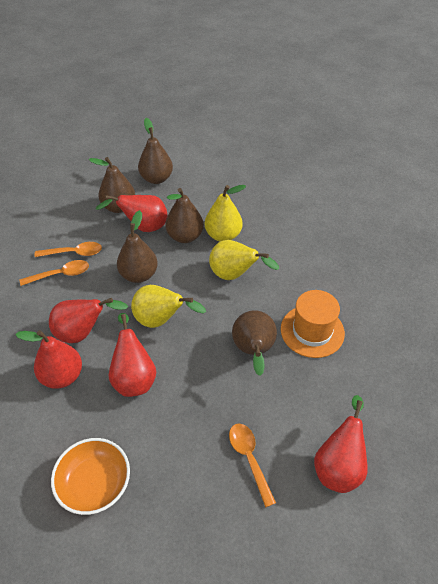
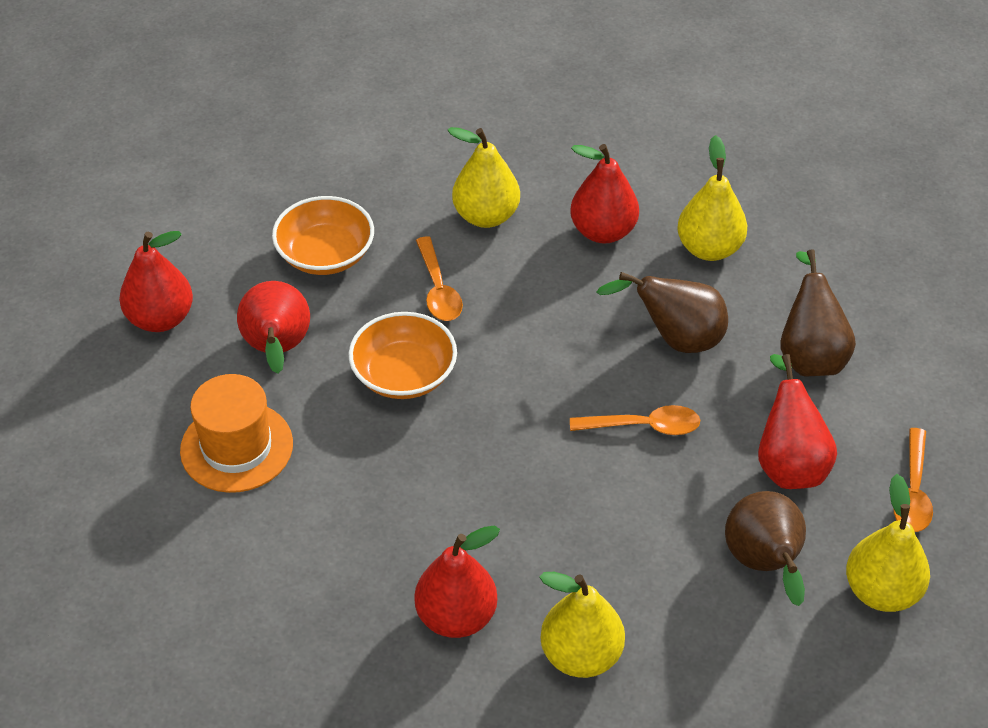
brown pear: [89,157,135,213] [117,210,158,283] [138,118,173,184] [165,188,204,243] [232,310,277,376] = 5 -> [596,272,728,353] [725,491,806,606] [780,249,856,377] = 3
orange bowl: [51,438,130,515] = 1 -> [272,196,374,275] [349,312,457,399] = 2
yellow pear: [131,285,206,328] [205,185,246,242] [209,240,279,280] = 3 -> [447,127,520,228] [539,572,625,678] [677,135,747,261] [846,474,930,612] = 4

